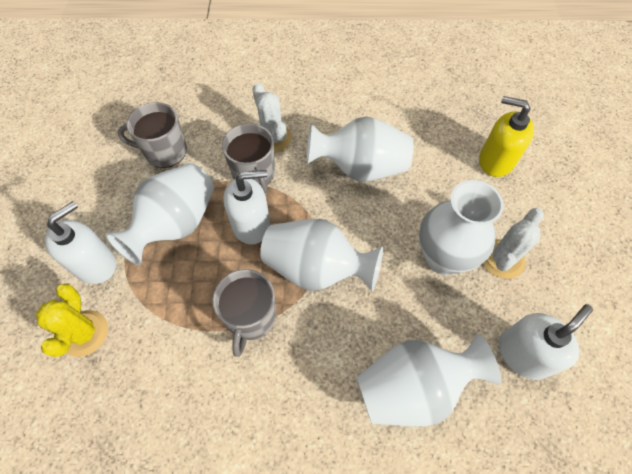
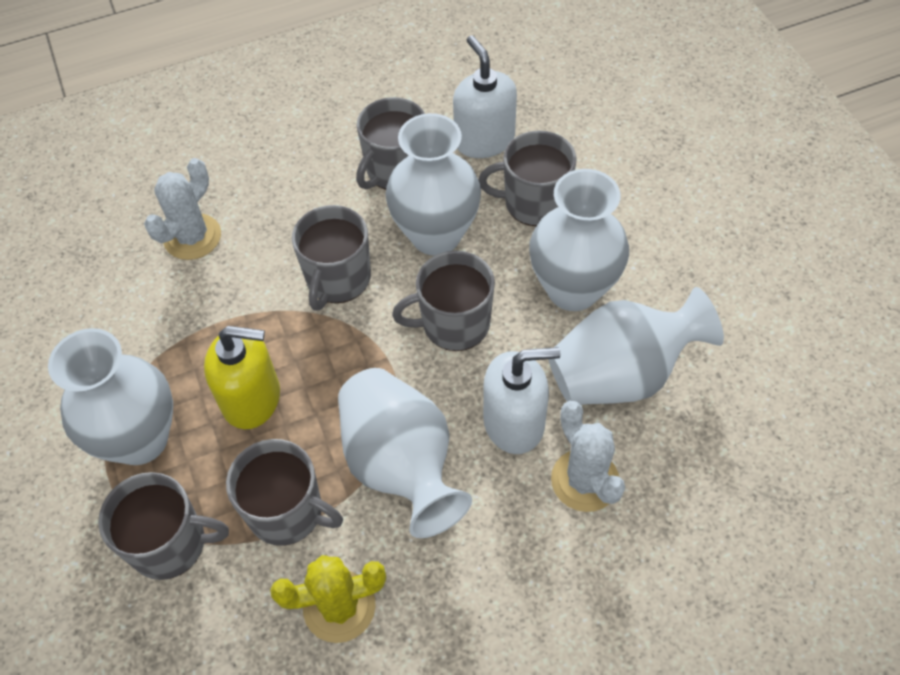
grey mug: [118,102,187,168] [212,269,276,357] [222,123,275,193] = 3 -> [98,472,229,580] [226,439,343,546] [292,205,371,311] [356,97,425,190] [392,251,495,351] [478,130,577,226] = 6
white soap dispenser: [45,201,116,284] [223,170,270,245] [499,304,593,380] = 3 -> [453,35,517,158] [483,347,560,454] = 2

